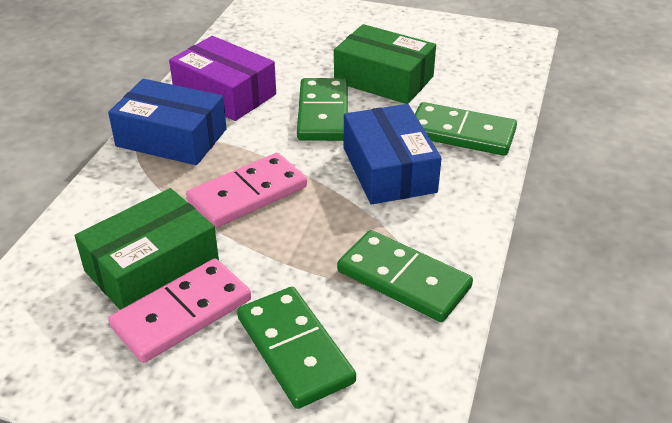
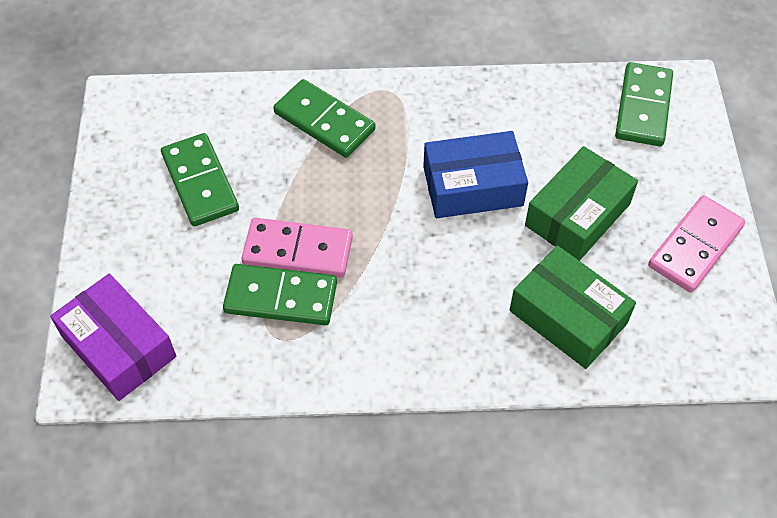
blue box: [108,79,227,165] [344,104,442,204] = 2 -> [423,131,528,218] = 1

